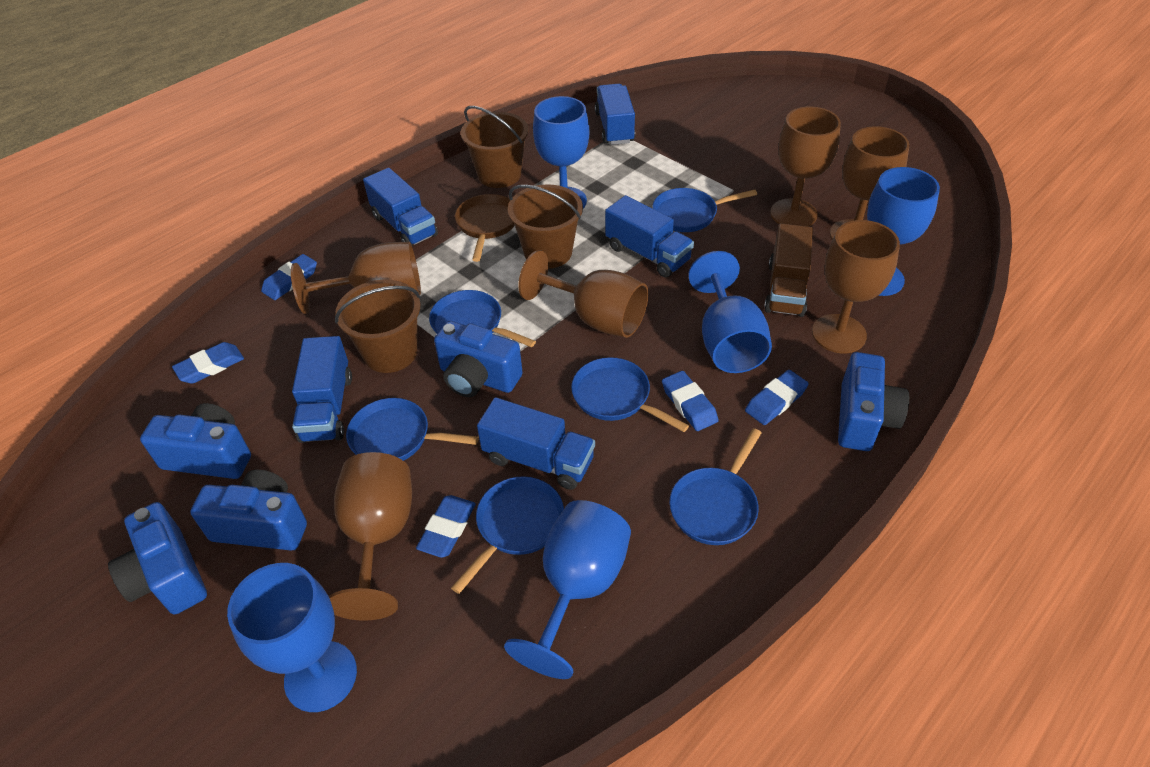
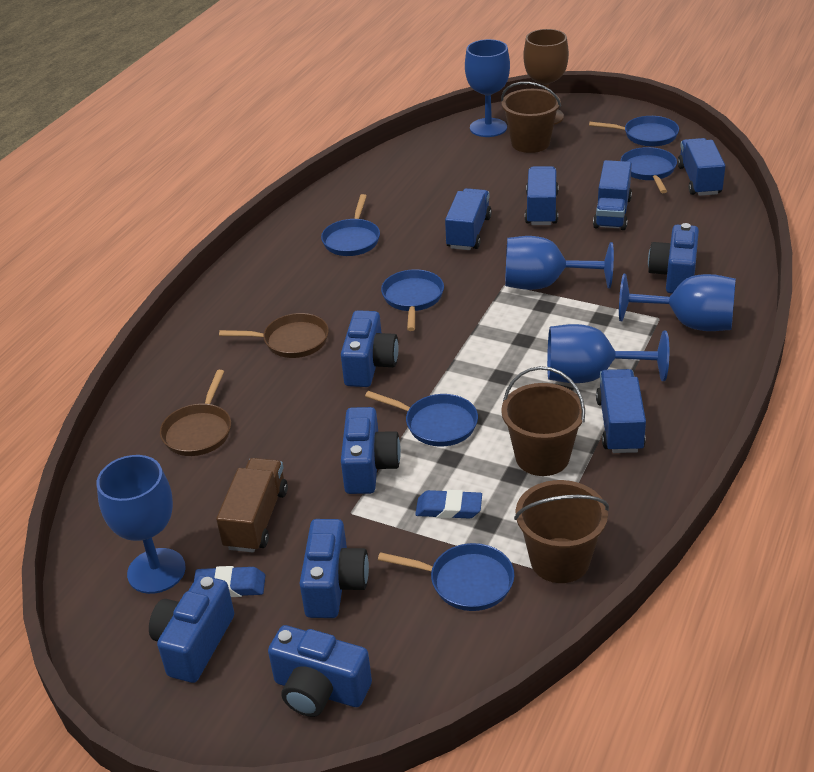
blue camera: [108,502,207,615] [140,403,251,479] [190,470,307,551] [434,321,523,397] [838,352,909,451] = 5 -> [149,575,234,683] [268,625,372,717] [299,519,369,618] [341,310,399,387] [341,407,401,494] [648,223,699,294] = 6
blue eraser: [172,342,244,384] [261,254,317,300] [416,495,476,558] [662,371,719,431] [745,370,809,425] = 5 -> [194,566,265,597] [415,490,482,519] = 2
brown goblet: [291,242,421,314] [329,452,412,621] [518,250,648,338] [770,107,841,227] [812,220,900,353] [830,126,909,240] = 6 -> [523,29,569,125] = 1
brown pan: [455,194,515,262] = 1 -> [160,370,231,456] [219,313,329,358] = 2

